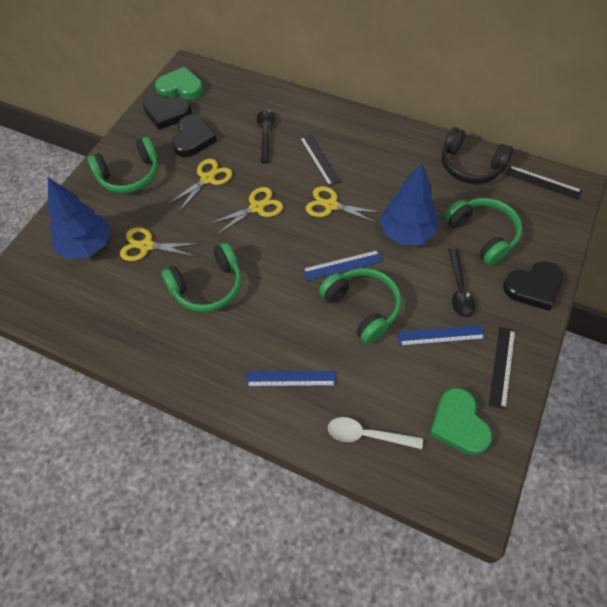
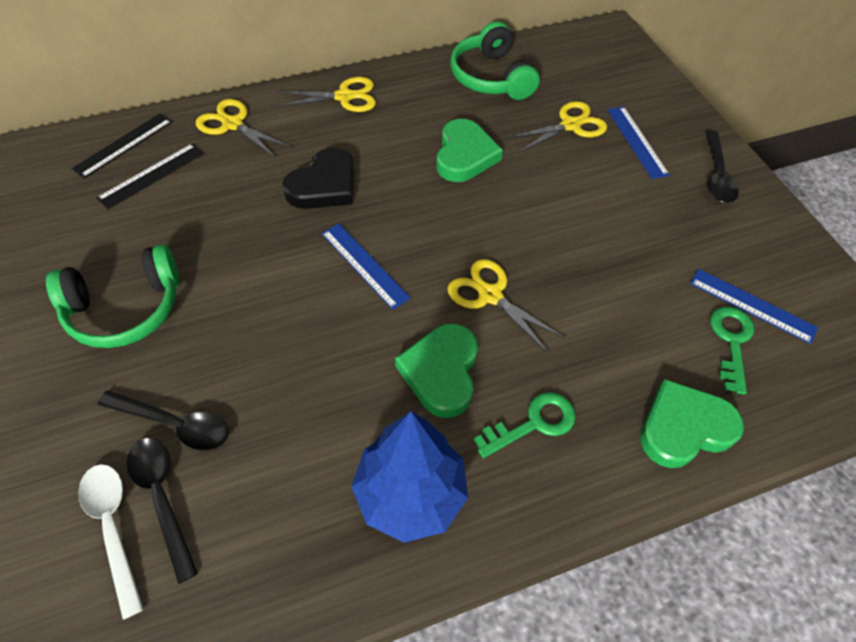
black headphones: [442,127,513,184] = 1 -> none = 0
black heart: [143,94,192,130] [172,115,217,157] [503,261,563,311] = 3 -> [282,148,354,209] = 1
black ruler: [299,134,341,186] [489,327,515,410] [506,165,582,200] = 3 -> [71,113,173,178] [97,143,204,209] = 2
black spoon: [257,110,275,163] [449,248,475,317] = 2 -> [98,390,229,451] [127,438,198,584] [706,130,738,203] = 3
blue tree: [48,177,111,259] [379,163,438,245] = 2 -> [351,411,468,543] = 1
green headphones: [88,137,158,194] [161,243,242,312] [319,268,401,344] [444,198,522,266] = 4 -> [46,244,180,348] [450,21,540,100] = 2
green heart: [155,67,203,100] [430,388,492,456] = 2 -> [395,324,478,418] [436,119,503,182] [640,379,744,468] = 3
green key: none = 0 -> [474,392,576,458] [710,307,754,395] = 2

